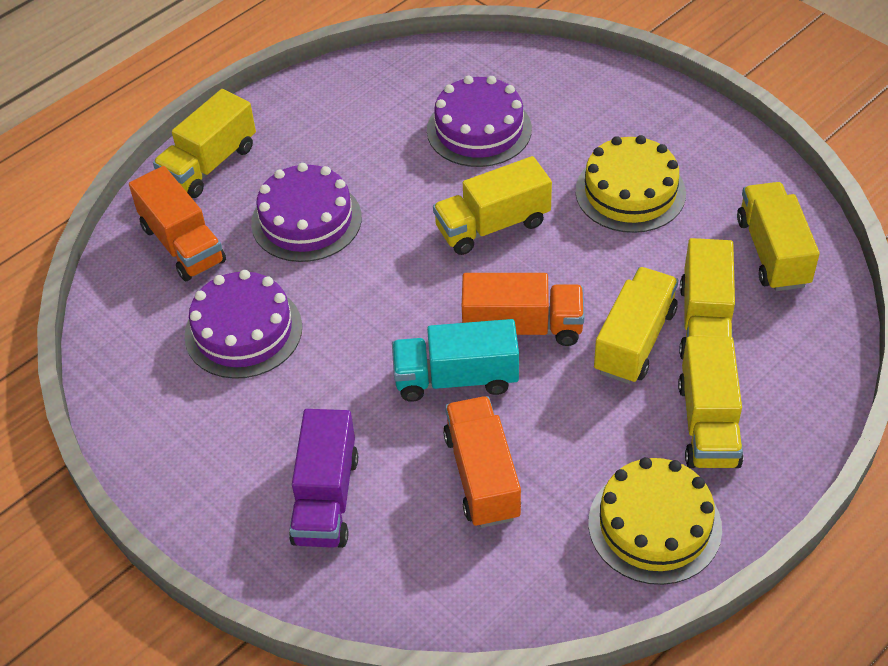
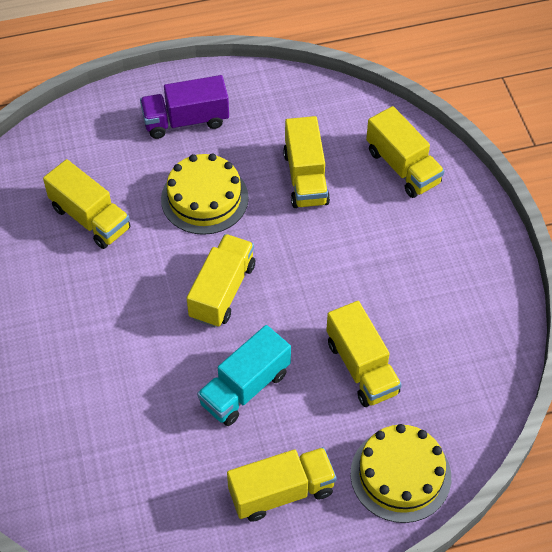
orange truck: [129,166,226,281] [443,396,521,528] [462,273,585,346] = 3 -> none = 0
purple cake: [184,270,302,379] [251,163,362,262] [427,76,532,167] = 3 -> none = 0

